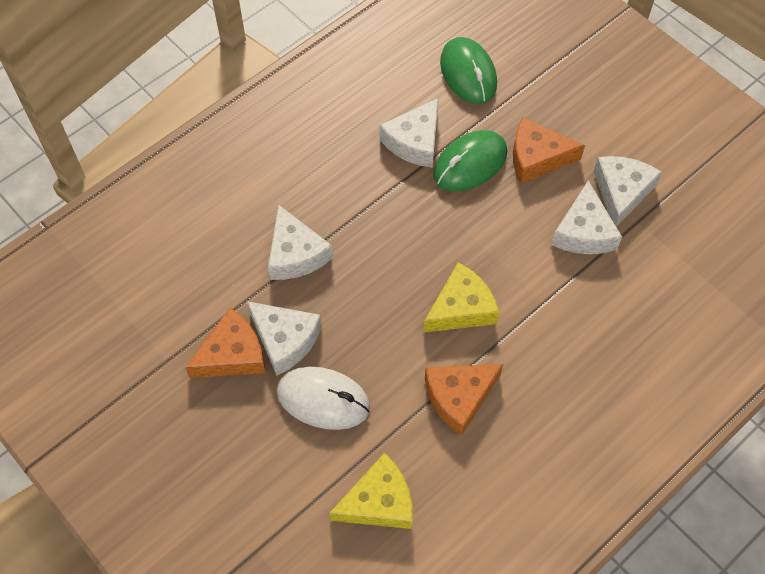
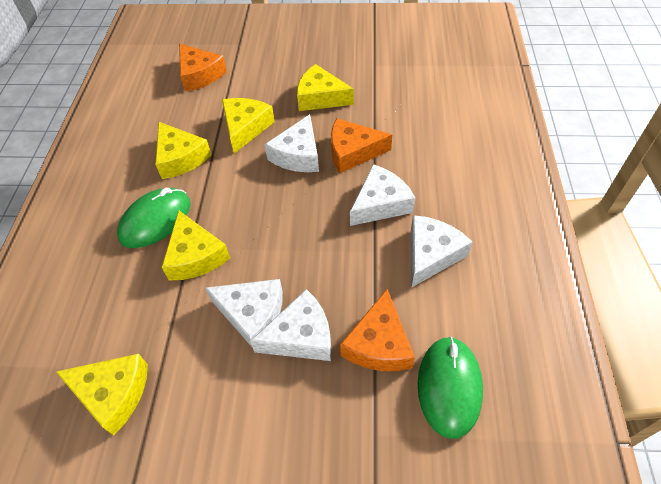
white mouse: [277,367,370,430] = 1 -> none = 0
yellow cheese: [330,453,413,529] [423,262,499,333] = 2 -> [56,354,148,435] [155,122,211,179] [162,210,230,280] [222,98,275,153] [297,64,354,111] = 5

